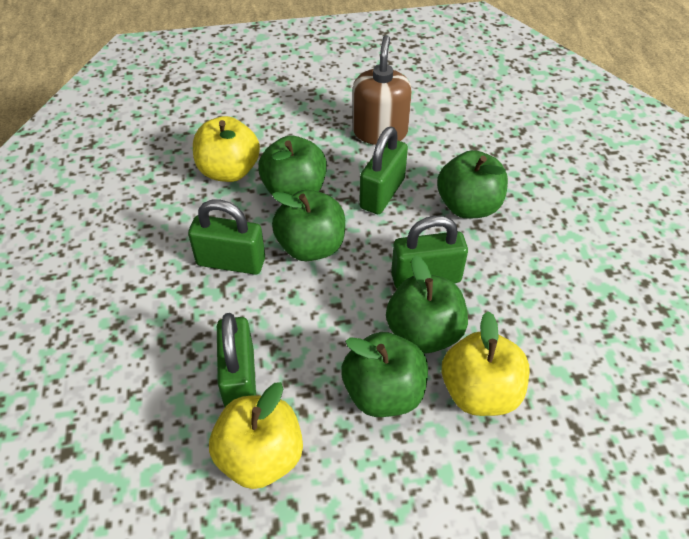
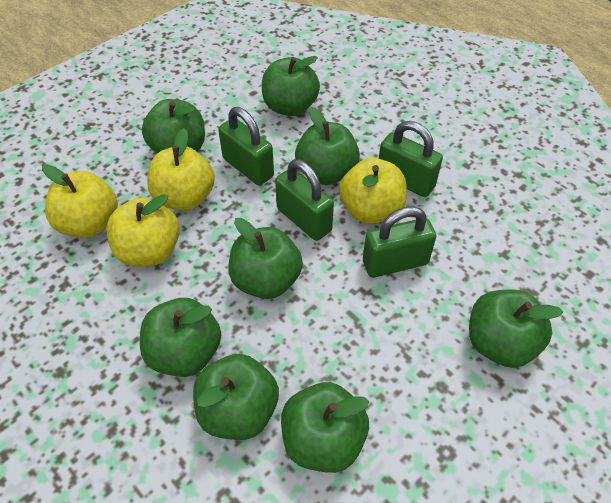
brown soap dispenser: [352,35,412,145] = 1 -> none = 0
green apple: [258,136,327,195] [272,190,345,261] [342,332,428,417] [386,255,468,353] [437,150,508,219] = 5 -> [140,298,221,377] [142,99,205,153] [193,354,279,440] [228,218,303,299] [262,56,320,116] [281,382,369,473] [295,107,360,185] [469,289,563,368] = 8
yellow apple: [193,116,260,182] [209,382,303,489] [442,311,530,416] = 3 -> [42,164,118,238] [106,194,180,267] [147,128,215,211] [339,158,407,224] = 4

